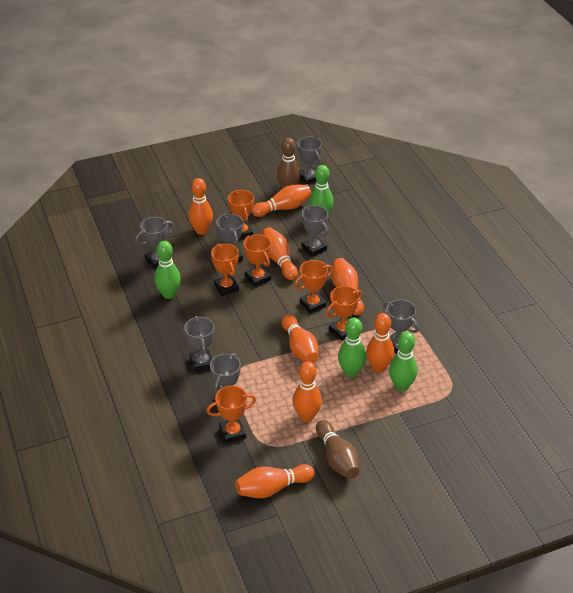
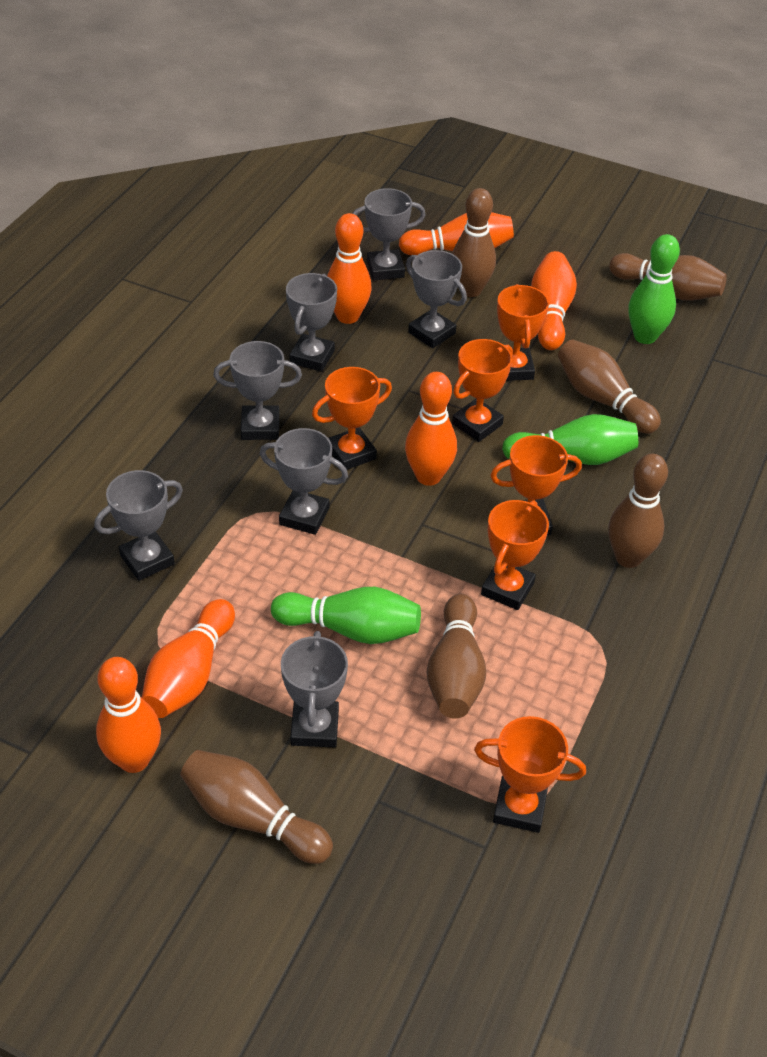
brown bowling pin: [277,138,300,189] [316,420,359,479] = 2 -> [180,750,333,864] [427,594,486,719] [452,188,496,297] [558,339,661,434] [608,454,668,568] [609,253,727,301] = 6
green bowling pin: [154,241,181,299] [309,165,334,215] [338,318,366,377] [389,331,418,391] = 4 -> [271,587,421,644] [502,414,638,465] [628,234,680,344] = 3
orange bowling pin: [188,178,213,235] [235,464,315,498] [252,185,311,217] [262,227,298,280] [282,315,319,363] [292,361,322,422] [332,258,364,315] [366,313,394,373] = 8 -> [96,657,161,773] [142,599,235,718] [327,213,372,324] [399,212,514,255] [405,372,457,486] [531,251,577,350] = 6

